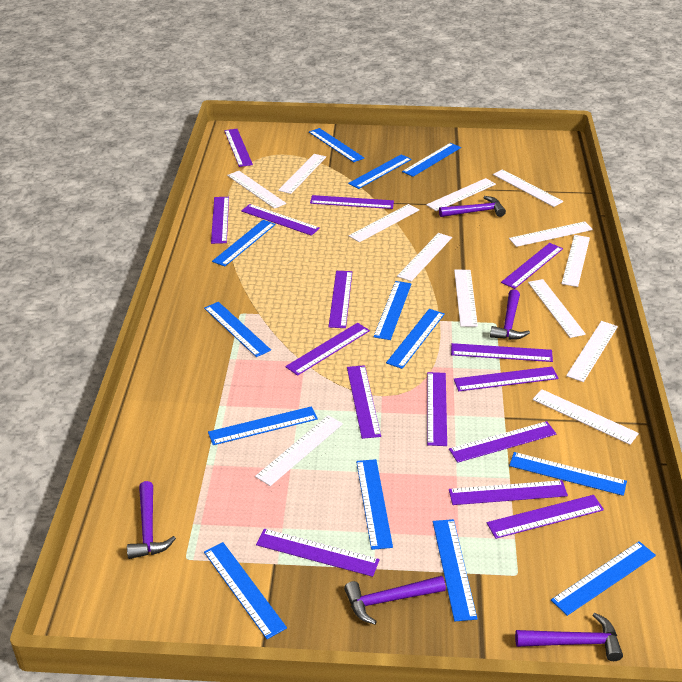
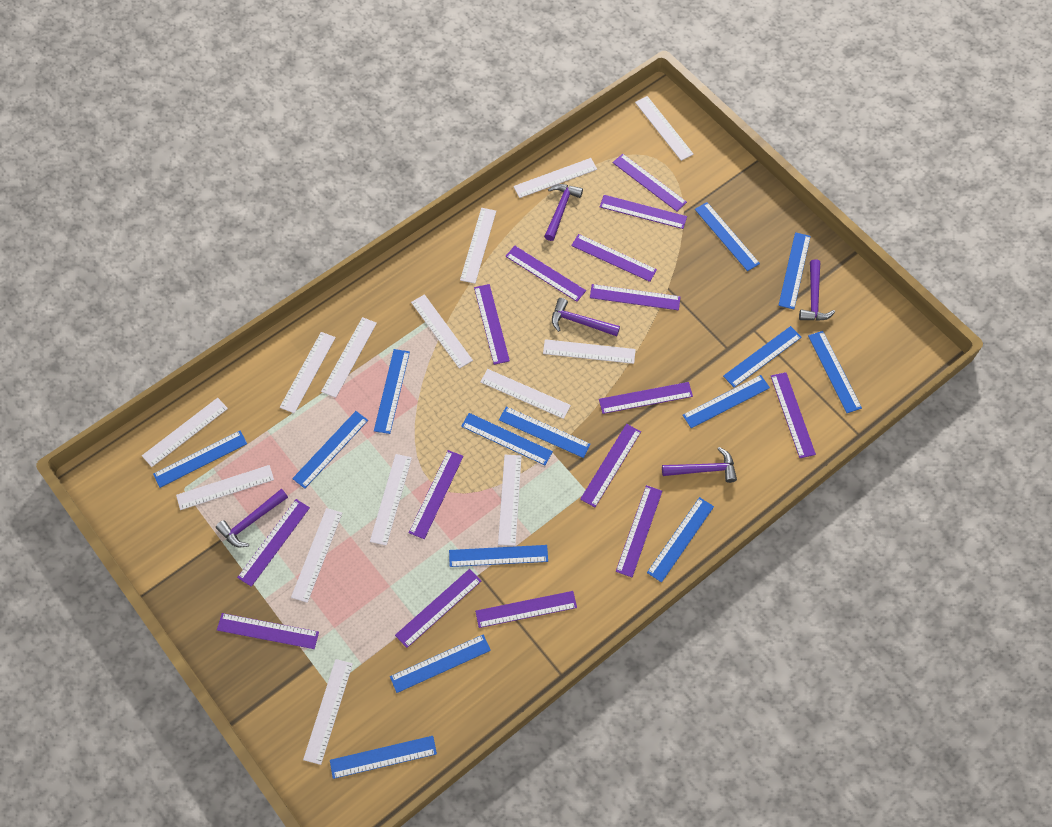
blue ruler: [204,302,271,357] [204,542,287,639] [208,406,318,445] [212,220,276,267] [309,128,364,162] [348,154,412,189] [356,459,393,550] [373,281,411,340] [386,309,445,369] [402,143,461,177] [433,519,477,621] [509,452,627,496] [551,541,656,616] = 13 -> [153,431,247,488] [292,411,368,489] [330,736,437,779] [374,349,410,434] [390,634,491,693] [449,545,548,567] [461,413,553,465] [499,407,591,458] [647,497,714,583] [682,375,770,428] [695,202,760,271] [723,326,802,387] [778,232,811,309] [808,331,862,413] = 14
white ruler: [227,171,286,209] [255,415,343,486] [278,154,326,194] [349,204,419,242] [397,233,452,281] [426,178,496,211] [454,270,478,327] [493,169,563,207] [509,222,593,247] [528,279,586,338] [532,389,639,445] [561,235,590,287] [566,321,618,382] = 13 -> [142,398,228,467] [176,465,274,510] [280,332,336,413] [291,508,342,603] [303,659,353,765] [321,317,377,398] [370,454,412,546] [411,294,473,369] [460,208,496,284] [480,369,571,419] [498,455,522,546] [513,158,597,198] [543,339,636,364] [635,96,694,161] = 14

